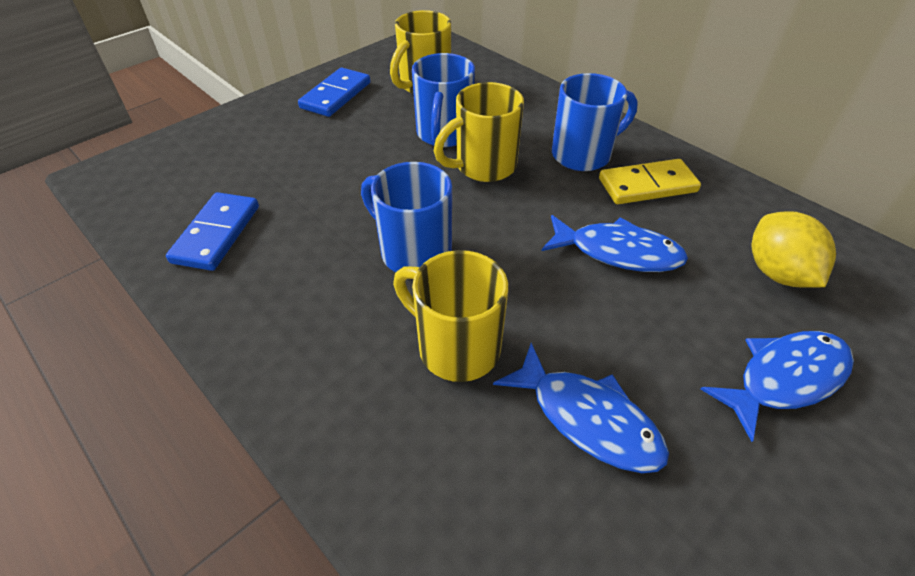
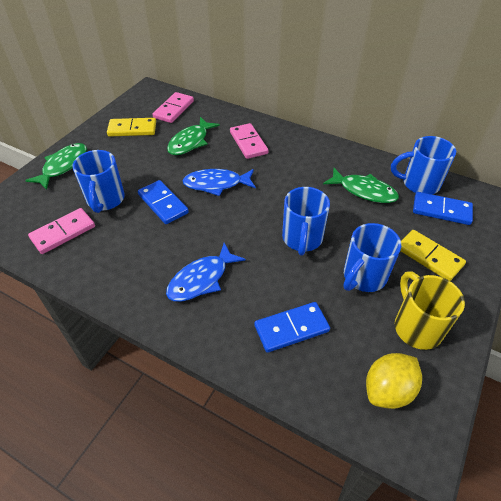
blue domino: [166,192,259,271] [298,68,370,117] = 2 -> [138,180,189,224] [254,302,330,353] [413,192,473,225] = 3
blue fish: [493,343,669,473] [542,215,688,272] [701,331,854,442] = 3 -> [166,243,246,302] [183,169,256,196] = 2
blue mug: [361,162,452,272] [412,53,475,147] [552,73,638,171] = 3 -> [72,150,125,213] [282,187,330,256] [343,223,401,292] [391,136,456,194] = 4
green fish: none = 0 -> [25,143,87,190] [167,117,220,155] [323,168,399,203] = 3
pink domino: none = 0 -> [28,208,95,254] [152,92,194,123] [230,123,268,159] = 3
yellow domino: [599,159,701,204] = 1 -> [107,118,156,137] [400,230,466,281] = 2
yellow mug: [390,10,451,94] [393,250,508,382] [434,82,524,182] = 3 -> [395,271,465,350] = 1

